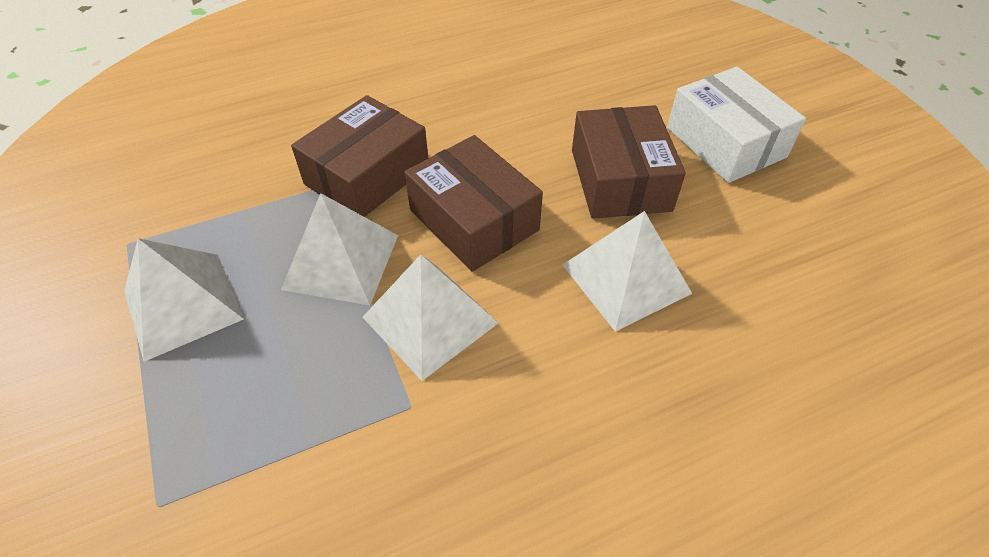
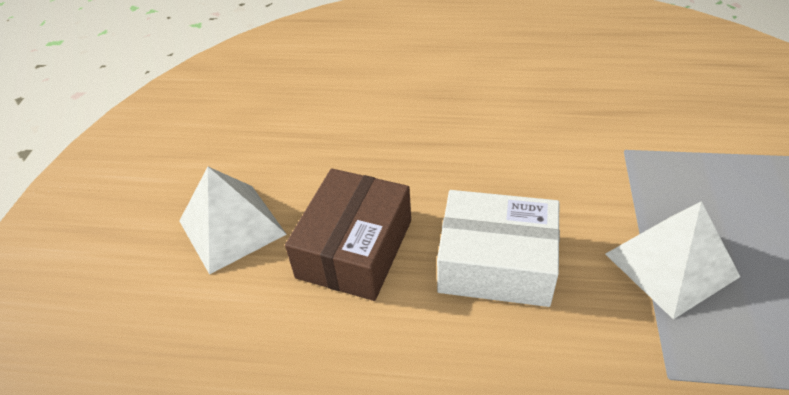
brown box: [291,95,428,217] [404,135,543,272] [572,105,686,219] = 3 -> [285,168,411,301] = 1
white pyramid: [124,238,244,362] [281,193,398,305] [363,254,498,381] [563,211,692,332] = 4 -> [179,167,287,275] [605,201,740,319] = 2

